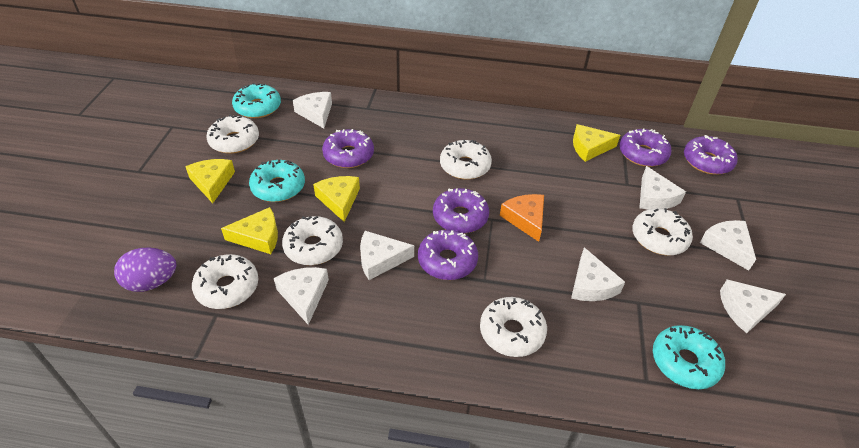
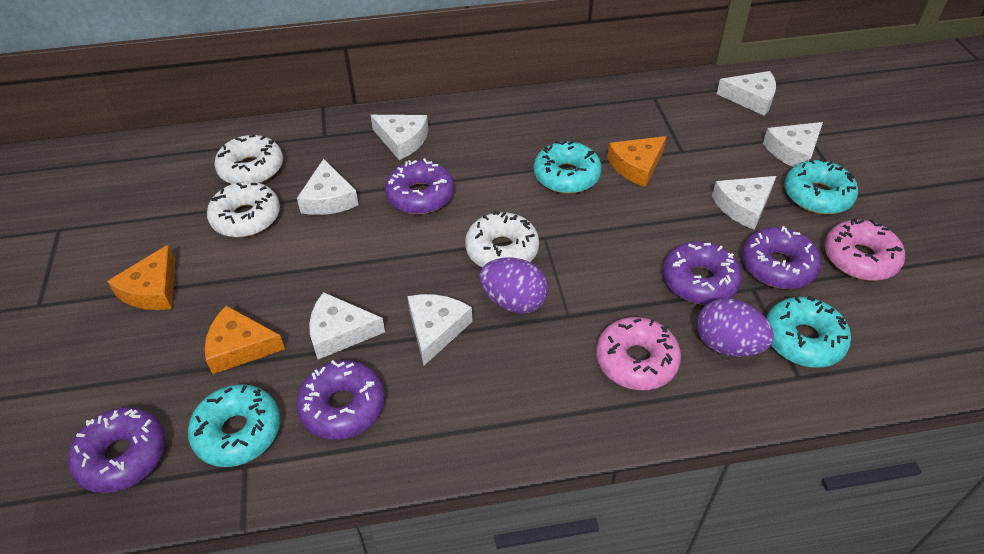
orange cheese: [500,194,544,242] = 1 -> [107,244,175,310] [205,306,285,374] [607,136,666,187] = 3
pink donut: none = 0 -> [596,317,681,390] [824,218,905,281] = 2
purple egg: [114,248,177,292] = 1 -> [479,258,548,314] [696,298,774,357] = 2
turquoise donut: [232,83,281,118] [249,159,305,202] [653,325,725,389] = 3 -> [188,384,280,467] [534,141,602,194] [766,296,851,368] [784,158,858,214] = 4
white donut: [192,254,258,309] [206,115,259,154] [282,216,343,265] [440,140,492,180] [480,297,547,357] [632,208,693,255] = 6 -> [207,181,280,237] [214,135,283,184] [465,211,539,267] = 3
yellow cheese: [185,159,235,203] [221,207,278,254] [313,176,360,222] [573,124,620,162] = 4 -> none = 0

